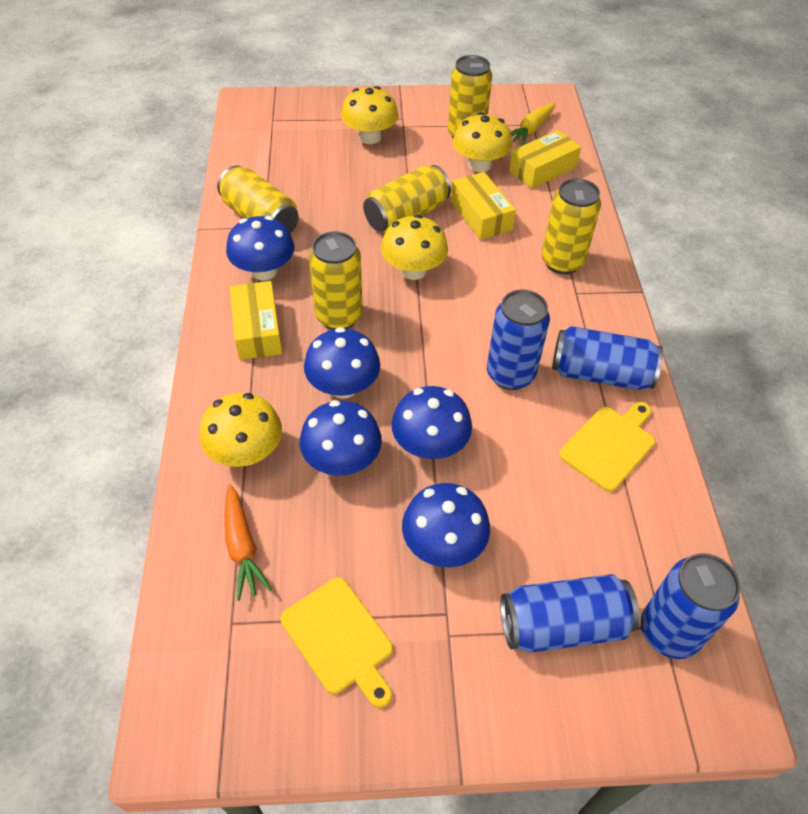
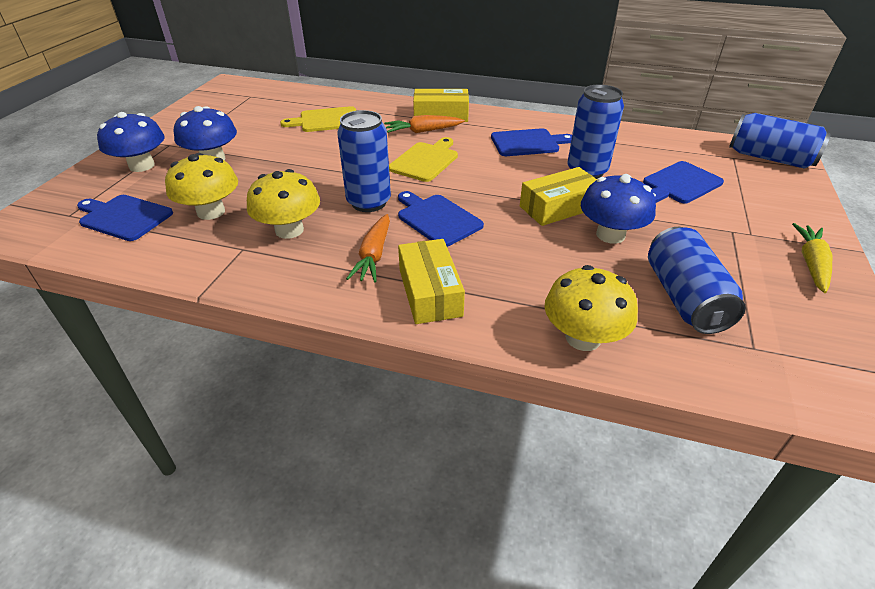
blue cutting board: none = 0 -> [77,195,173,241] [398,191,484,247] [491,128,572,156] [643,161,724,203] = 4
blue mushroom: [226,216,295,280] [300,400,382,476] [304,327,380,399] [391,386,472,459] [402,483,490,567] = 5 -> [97,112,165,172] [174,106,237,160] [581,174,656,244] = 3
orange carrot: [225,484,272,601] = 1 -> [346,214,390,282] [384,115,465,133] = 2
yellow can: [217,165,299,233] [309,231,363,330] [363,165,451,232] [448,55,492,138] [542,178,601,274] = 5 -> none = 0
yellow mushroom: [200,393,282,467] [341,86,398,144] [381,214,448,280] [453,112,512,172] = 4 -> [165,153,238,220] [247,169,320,239] [544,265,638,351] = 3

